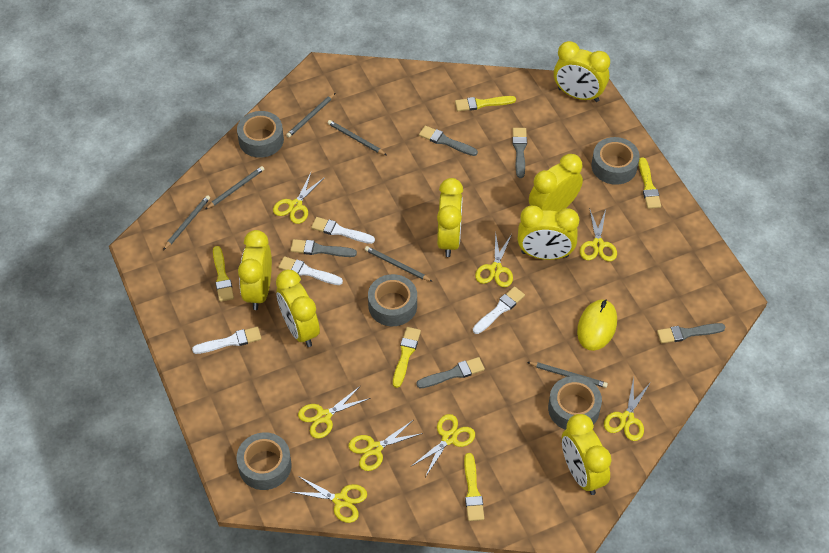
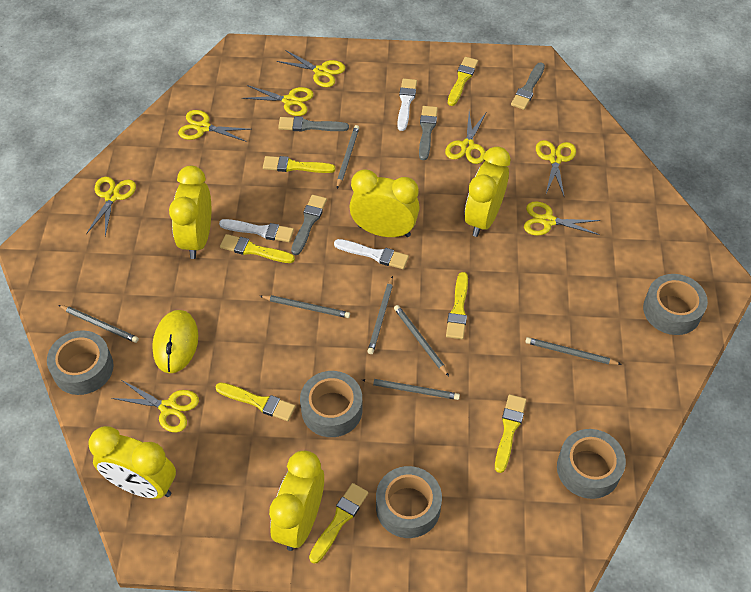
grey brush: [290,239,357,257] [416,357,485,388] [419,126,478,156] [512,128,527,178] [657,323,725,344] = 5 -> [278,116,349,131] [291,195,327,255] [419,106,438,160] [511,63,545,110] = 4
grey pencil: [163,195,210,250] [206,166,264,209] [286,93,335,138] [327,120,386,155] [365,246,433,282] [527,362,608,388] = 6 -> [58,305,139,343] [260,295,350,318] [337,125,359,189] [362,379,460,400] [367,276,393,354] [394,305,449,376] [525,337,622,365] = 7
white brush: [192,327,262,354] [278,256,343,285] [311,217,375,244] [473,287,525,334] = 4 -> [219,219,294,242] [334,239,409,269] [397,78,417,131] = 3
yellow brush: [213,246,234,302] [393,327,421,388] [455,96,516,111] [464,453,484,521] [639,157,661,209] = 5 -> [215,382,296,421] [220,234,295,263] [263,156,335,173] [309,483,368,564] [446,272,468,339] [448,57,478,106] [495,394,527,473] = 7
yellow clock: [238,230,272,310] [276,270,320,347] [437,178,463,257] [518,206,579,260] [529,154,583,212] [554,41,610,102] [562,414,612,495] = 7 -> [88,426,176,499] [169,166,211,259] [269,451,324,551] [349,169,420,237] [464,146,511,237] = 5

